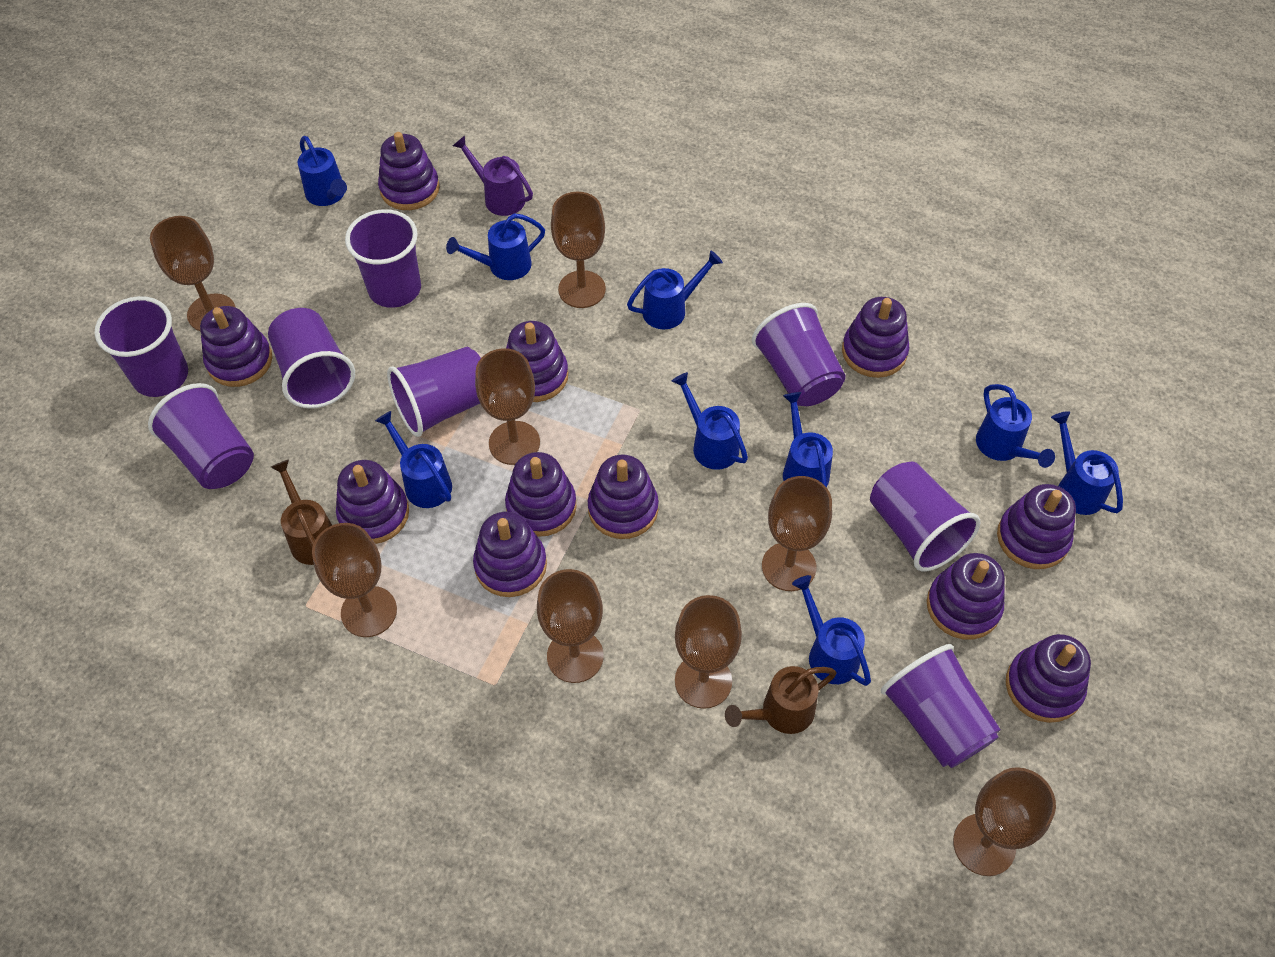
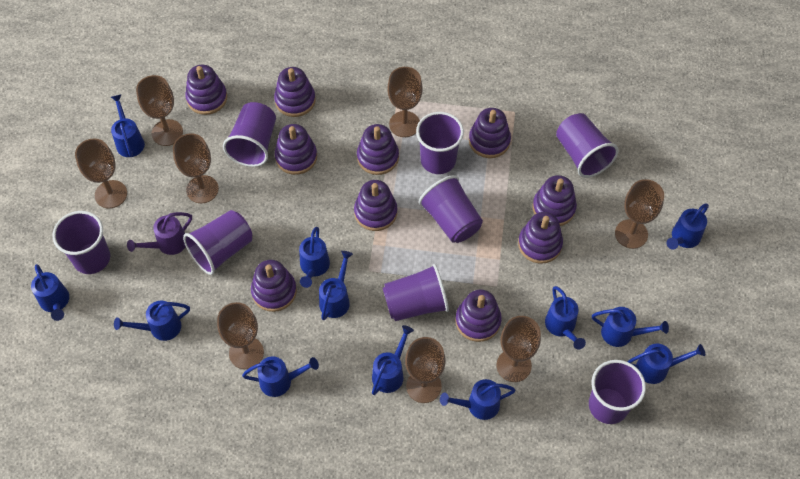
blue watering can: [298,136,347,206] [375,411,452,508] [446,213,545,280] [627,250,723,330] [672,372,748,470] [783,392,833,488] [792,575,871,686] [976,384,1055,468] [1051,411,1123,515] = 9 -> [31,264,69,321] [111,94,145,157] [114,301,190,341] [242,356,319,397] [299,227,330,288] [319,251,353,320] [372,325,414,395] [440,379,516,420] [545,286,586,350] [592,307,669,347] [627,344,705,384] [667,204,709,250] = 12
brown watering can: [271,460,332,565] [725,666,836,734] = 2 -> none = 0
purple stacking toy: [200,306,272,387] [336,460,409,544] [378,132,440,210] [473,512,547,597] [505,452,577,537] [506,321,568,402] [587,454,659,539] [842,297,909,378] [927,553,1005,639] [997,484,1076,569] [1006,634,1091,723] = 11 -> [185,65,227,115] [251,260,297,312] [274,67,316,117] [275,124,317,175] [354,180,397,231] [357,124,399,175] [455,289,502,342] [469,108,511,158] [518,212,563,264] [533,175,577,226] = 10

